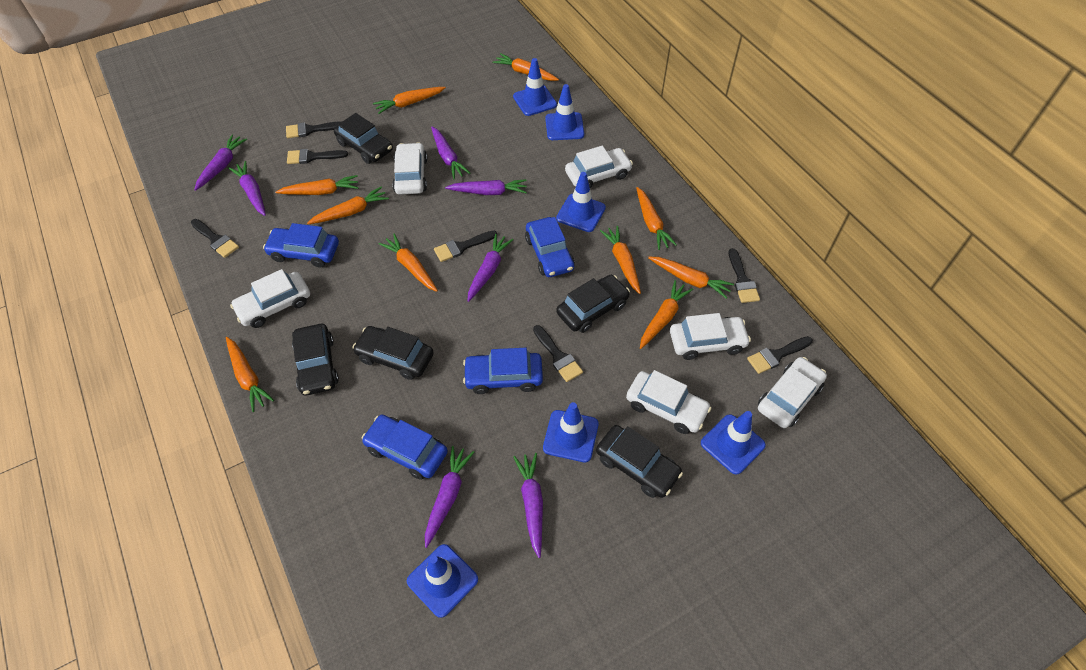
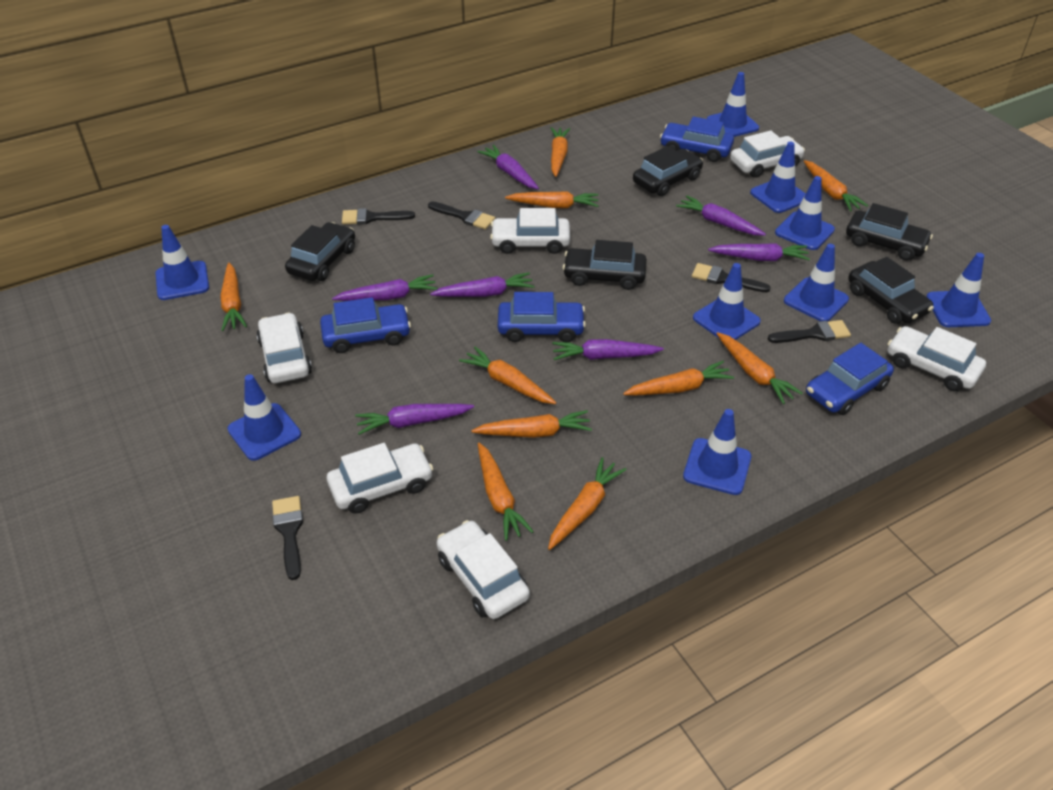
black brush: [191,219,239,258] [286,121,342,138] [287,149,348,164] [434,230,497,262] [533,325,583,382] [729,248,760,303] [747,336,813,374] = 7 -> [272,496,303,580] [342,208,415,225] [428,201,495,230] [692,263,771,292] [768,320,851,343] = 5
blue traffic cone: [407,544,478,618] [513,58,557,116] [543,402,599,462] [545,84,584,140] [556,172,606,232] [701,411,766,475] = 6 -> [155,225,209,300] [227,374,301,461] [683,409,751,495] [693,263,761,340] [707,72,759,137] [750,142,806,213] [775,176,835,250] [784,244,849,322] [926,253,991,327] = 9

